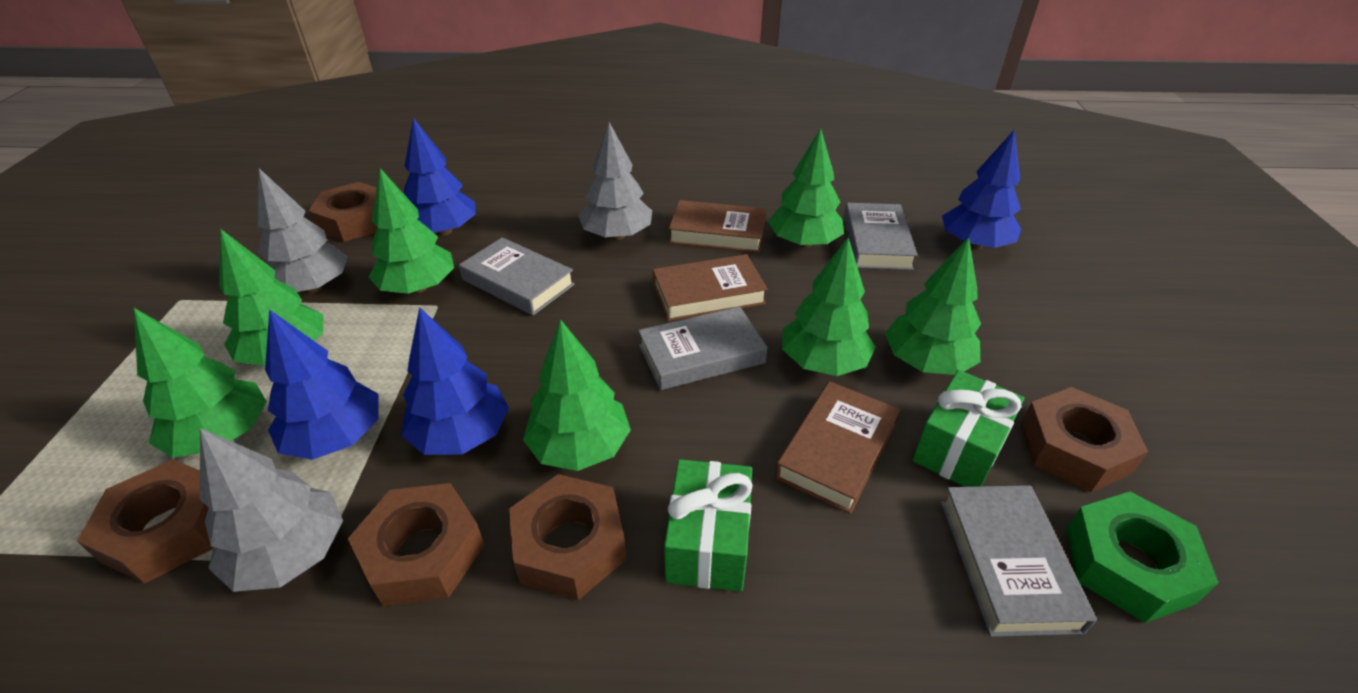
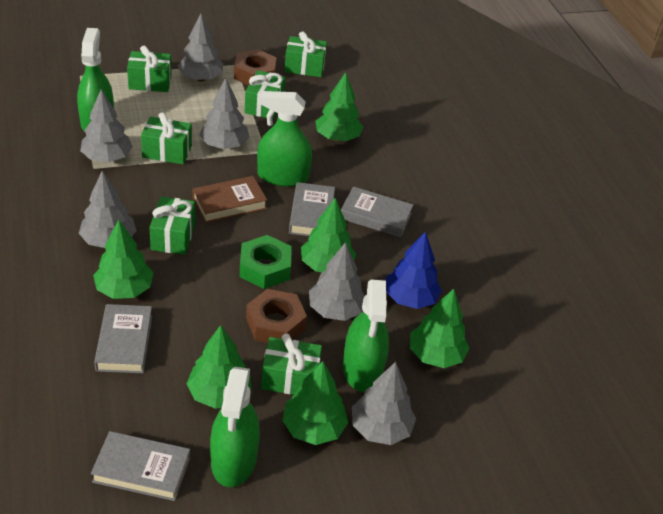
blue tree: [265,309,379,460] [402,307,509,455] [404,118,476,236] [942,129,1021,250] = 4 -> [386,231,442,309] = 1
brown book: [653,254,768,321] [669,200,766,253] [775,381,900,514] = 3 -> [192,176,267,223] = 1
brown nut: [77,460,213,584] [309,182,377,242] [348,483,485,606] [509,474,627,600] [1020,387,1148,492] = 5 -> [234,49,277,86] [246,289,307,343] = 2
green gift: [664,459,753,592] [912,370,1024,487] = 2 -> [127,46,172,92] [141,112,192,165] [149,197,195,255] [245,70,286,120] [261,333,322,395] [285,31,327,77] = 6
green spray bottle: none = 0 -> [77,28,114,132] [210,367,260,487] [257,91,312,187] [343,279,389,392] = 4
green tree: [134,308,267,458] [219,229,324,366] [369,168,454,294] [523,319,631,471] [768,128,844,248] [782,238,876,376] [885,237,981,375] = 7 -> [93,219,154,299] [186,325,251,409] [282,361,348,445] [301,198,356,272] [315,72,363,141] [410,289,469,368] = 6
grey tree: [200,428,343,592] [257,168,348,293] [578,122,652,240] = 3 -> [79,171,137,248] [80,89,133,162] [178,13,223,81] [199,78,250,149] [309,242,365,321] [352,362,416,445] = 6

